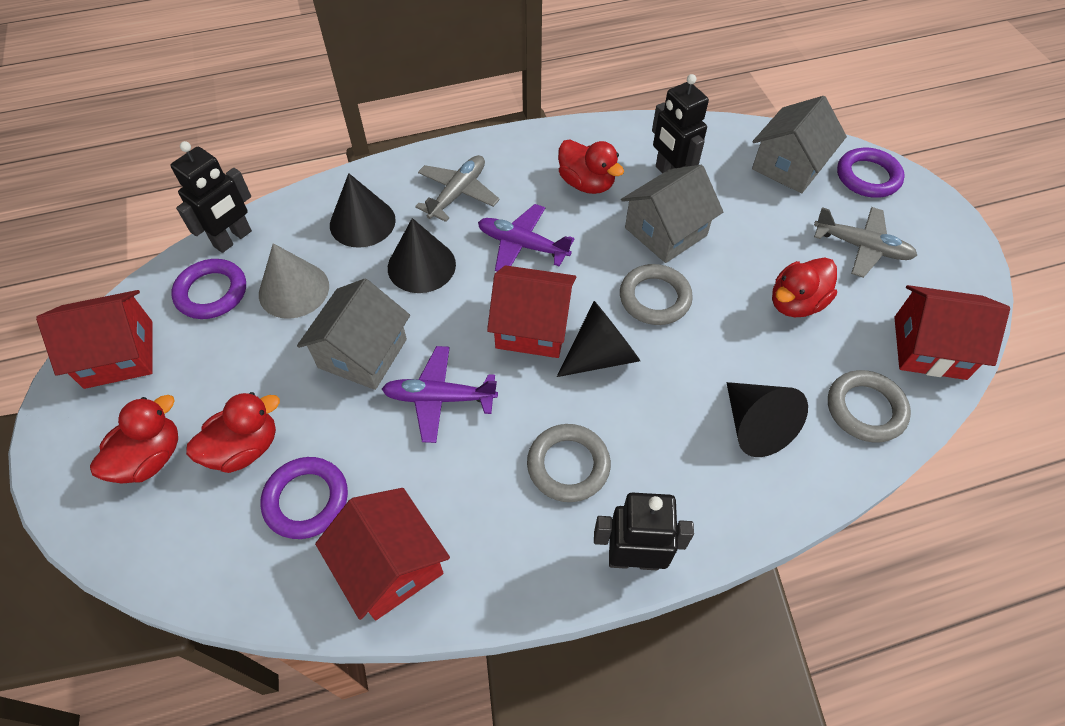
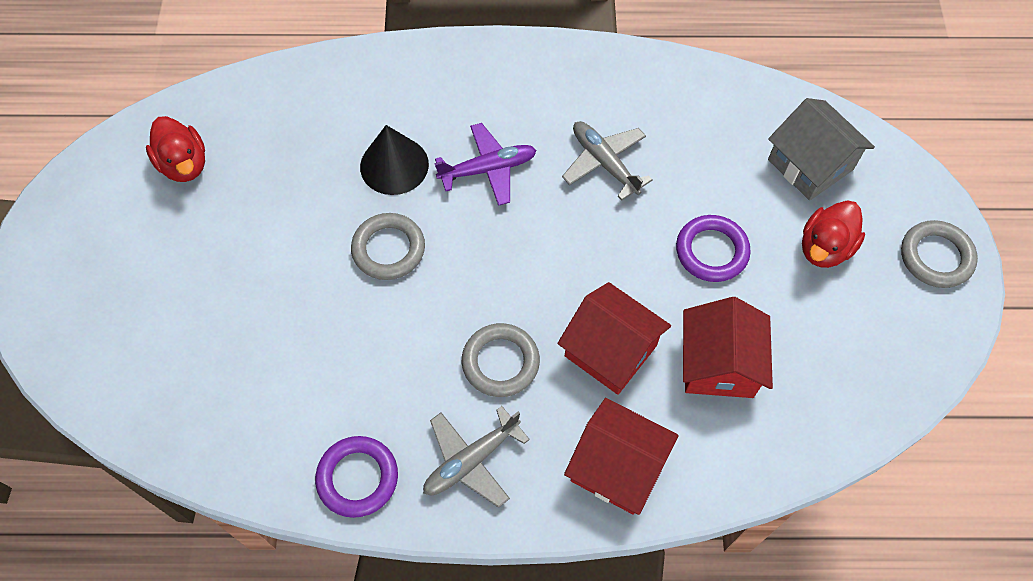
black cone: [330,173,396,248] [388,218,456,293] [557,301,640,377] [726,382,808,457] = 4 -> [360,125,429,195] = 1
black robot: [171,141,252,253] [594,493,694,570] [652,74,709,173] = 3 -> none = 0
grey cone: [259,243,329,319] = 1 -> none = 0
grey house: [297,279,410,390] [621,165,723,263] [752,96,847,193] = 3 -> [768,98,875,201] = 1
purple plane: [382,346,498,443] [478,204,575,271] = 2 -> [434,123,536,206] = 1
purple ring: [171,259,246,319] [260,457,348,539] [837,148,905,198] = 3 -> [315,436,398,518] [676,215,751,282] = 2
red duck: [90,395,178,484] [186,392,280,473] [558,140,624,194] [772,257,837,317] = 4 -> [146,116,205,182] [802,200,865,268] = 2
red house: [36,290,153,389] [315,488,450,620] [487,265,576,358] [894,285,1010,380] = 4 -> [558,282,671,395] [564,398,679,515] [683,297,773,398] = 3

